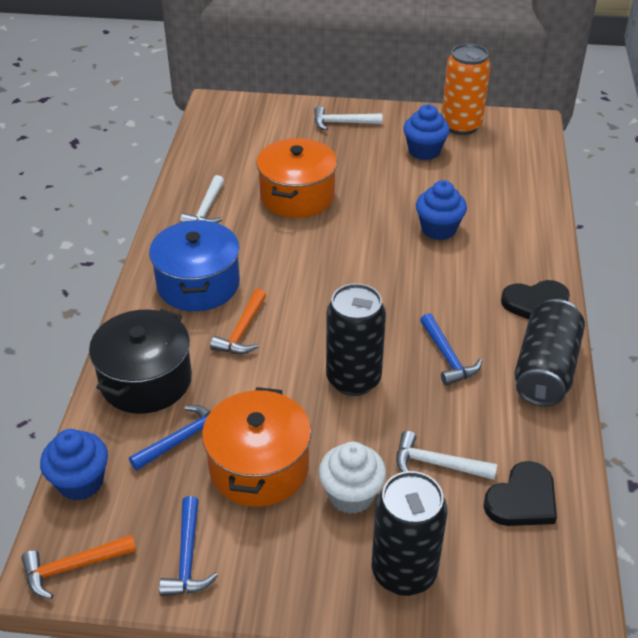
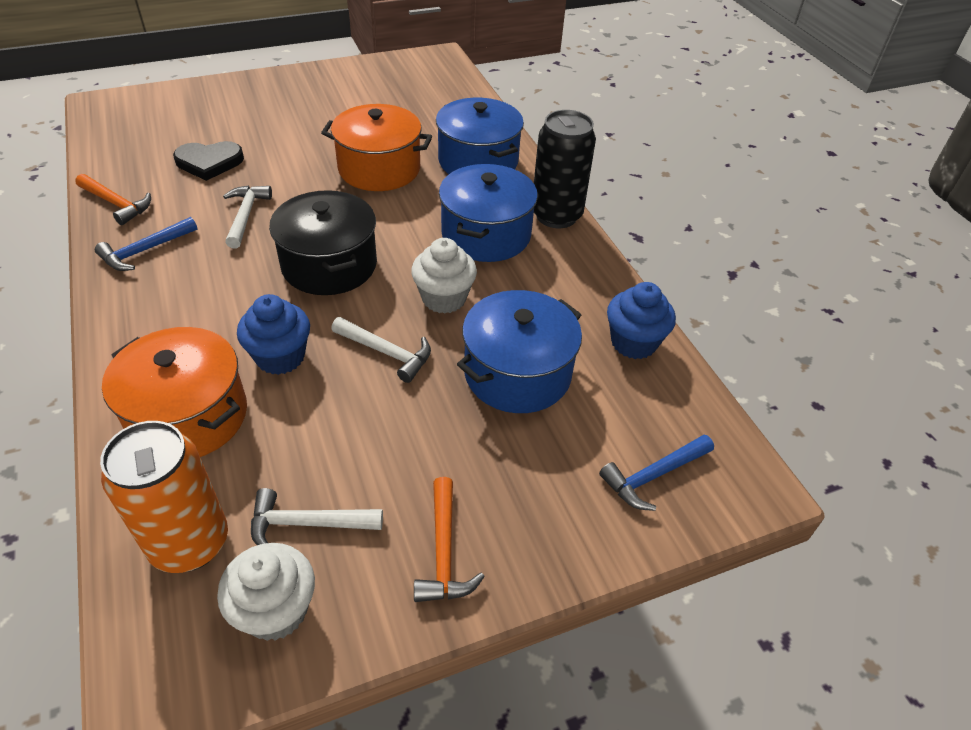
black can: [326,283,386,396] [372,471,448,596] [514,299,585,407] = 3 -> [534,110,596,228] = 1
black heart: [484,461,557,526] [501,280,570,319] = 2 -> [173,141,244,181] = 1
blue cupcake: [40,429,108,501] [403,104,450,160] [416,180,467,240] = 3 -> [237,294,310,375] [607,282,676,359] = 2
blue hammer: [129,405,211,471] [159,496,218,596] [420,313,482,386] = 3 -> [95,217,198,271] [599,435,714,511] = 2
blue pot: [149,220,240,311] = 1 -> [436,98,524,174] [439,164,538,262] [457,290,582,413] = 3
white cupcake: [319,442,386,514] = 1 -> [217,543,315,641] [411,238,477,314] = 2

